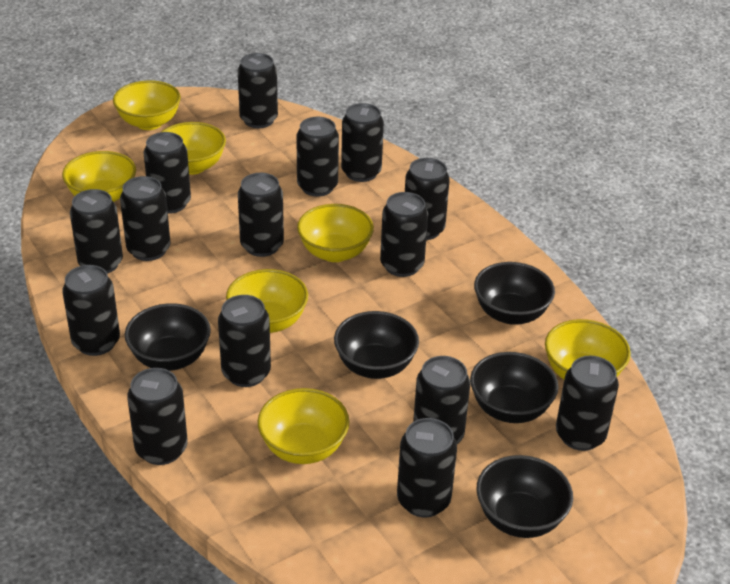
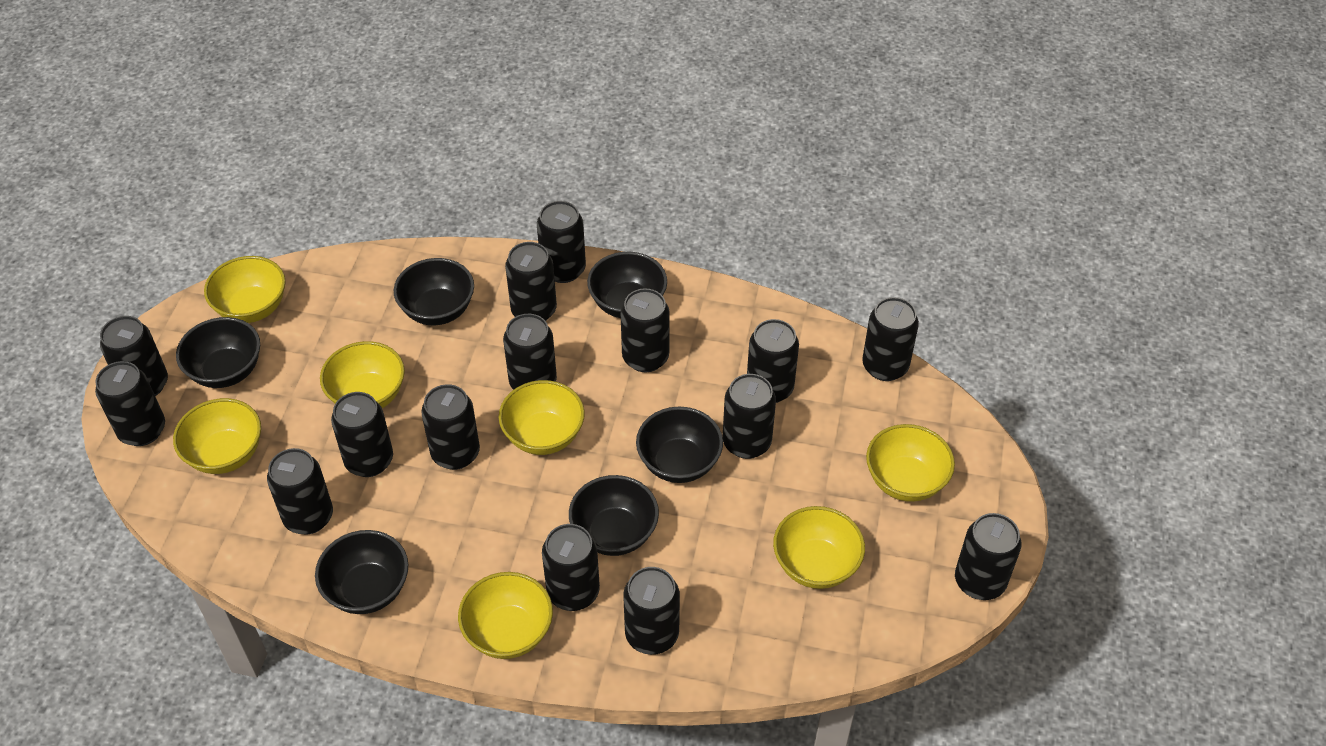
black bowl: [125,303,211,371] [334,311,419,379] [470,352,559,423] [474,262,555,324] [476,455,573,538] = 5 -> [176,317,260,388] [315,530,408,614] [394,258,474,325] [569,475,659,556] [587,252,667,318] [636,407,723,483] = 6

